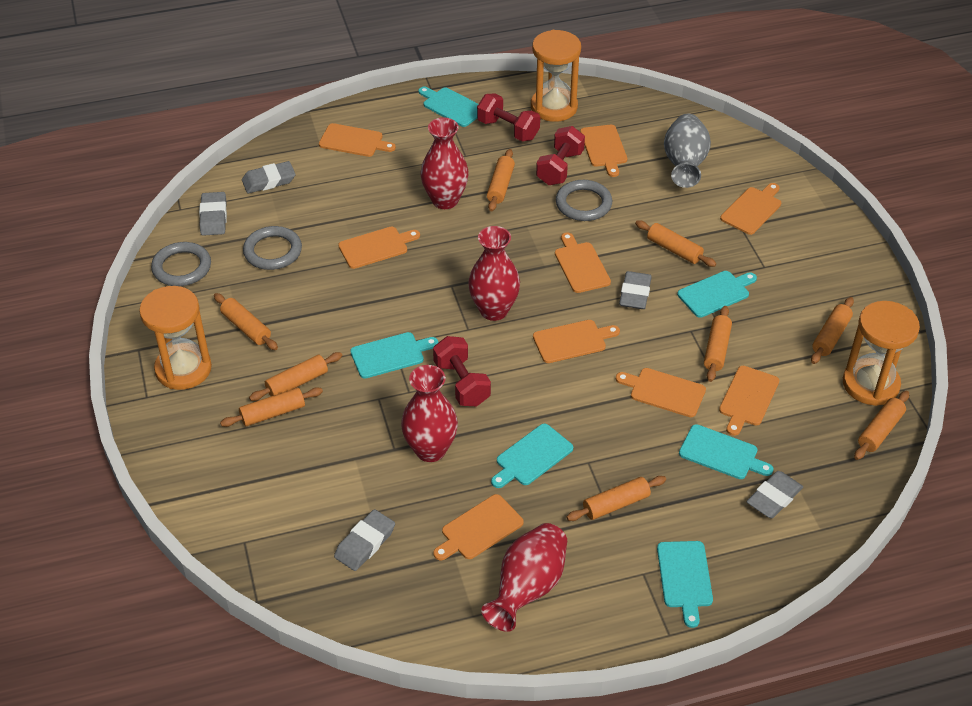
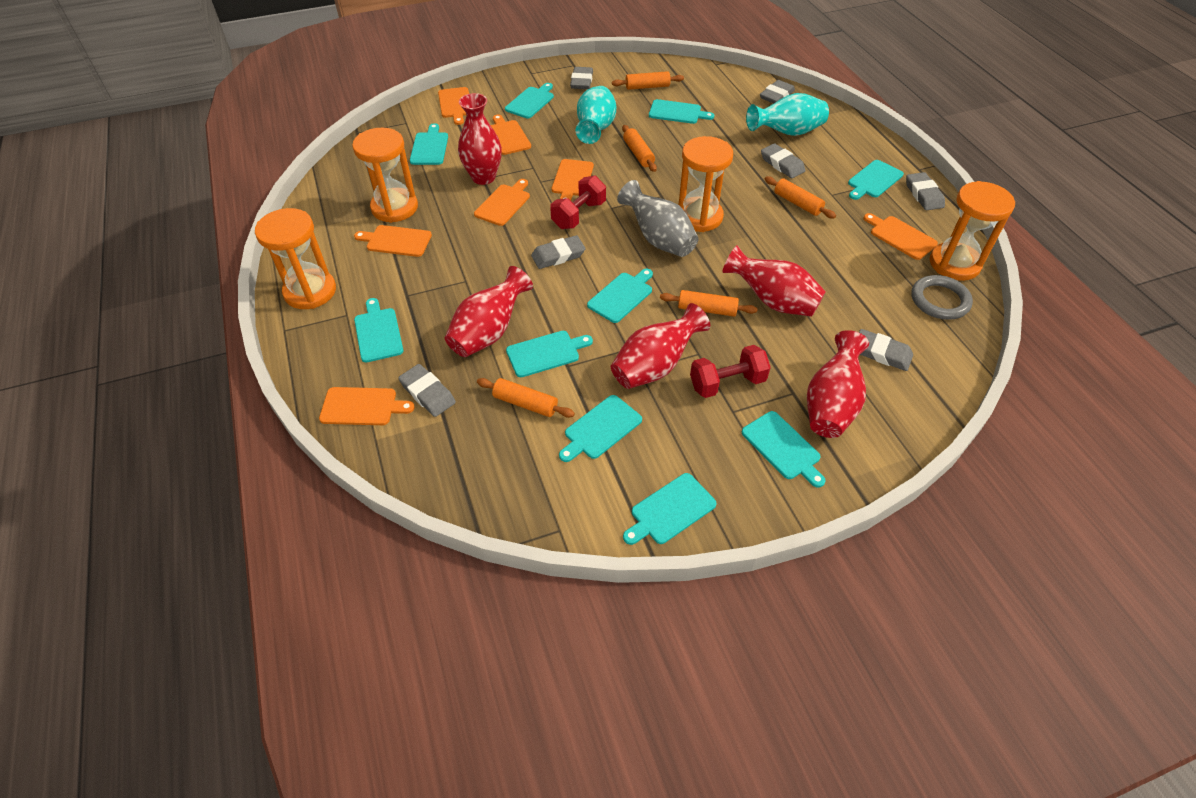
grey eraser: [199,192,227,236] [242,161,295,193] [334,509,395,571] [619,271,652,309] [746,471,803,518] = 5 -> [398,364,456,417] [531,235,586,269] [570,67,593,89] [760,80,795,103] [761,143,806,178] [859,329,913,371] [906,172,945,210] = 7
grey ring: [151,242,211,286] [243,226,302,270] [556,180,612,221] = 3 -> [912,275,973,320] = 1
orange cutting board: [319,123,396,157] [338,227,420,269] [433,494,524,560] [533,320,620,363] [555,232,611,293] [580,125,627,177] [616,368,706,417] [719,366,779,436] [720,183,781,235] = 9 -> [319,387,415,425] [354,225,432,257] [438,87,469,125] [474,179,530,226] [491,115,531,155] [552,159,594,200] [864,213,938,260] = 7
orange hourglass: [139,286,212,390] [531,30,581,122] [843,301,920,406] = 3 -> [255,208,336,309] [352,127,418,223] [679,136,733,232] [930,181,1015,281] = 4
orange rolling pin: [214,293,278,350] [220,387,323,427] [249,352,342,401] [487,149,515,211] [566,476,666,521] [635,220,716,267] [704,306,732,382] [811,297,854,364] [854,391,909,460] = 9 -> [477,378,575,418] [612,71,684,90] [622,125,657,172] [660,290,758,317] [765,176,836,219] = 5
red dumbbell: [433,336,491,406] [477,93,540,142] [536,126,585,185] = 3 -> [550,176,606,229] [690,345,771,398] = 2
red vase: [401,365,458,462] [420,117,469,209] [468,226,520,321] [481,523,567,632] = 4 -> [445,266,533,357] [458,93,502,185] [611,303,710,389] [722,245,826,317] [807,330,869,438] = 5
turquoise cutting board: [350,332,438,378] [418,87,478,127] [491,424,573,488] [657,541,713,628] [677,271,757,318] [679,424,774,479] = 6 -> [354,298,403,363] [410,123,448,165] [505,83,554,118] [506,331,593,377] [559,395,642,462] [587,269,653,323] [623,473,717,545] [649,99,714,124] [742,411,826,488] [848,160,904,200] = 10
turquoise vase: none = 0 -> [576,86,616,144] [746,93,829,136] = 2

